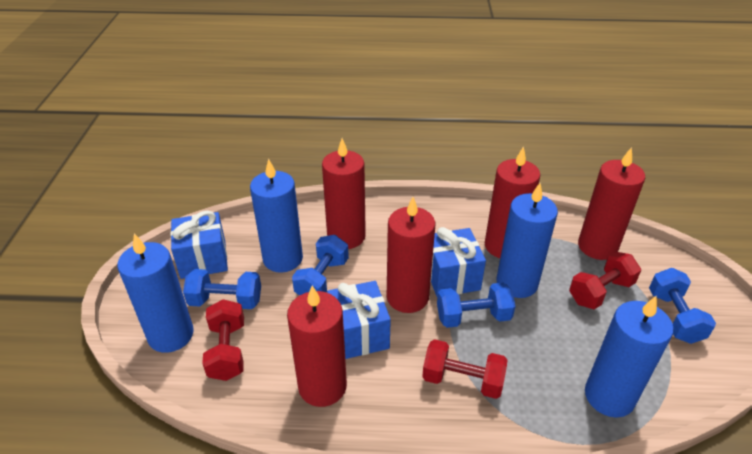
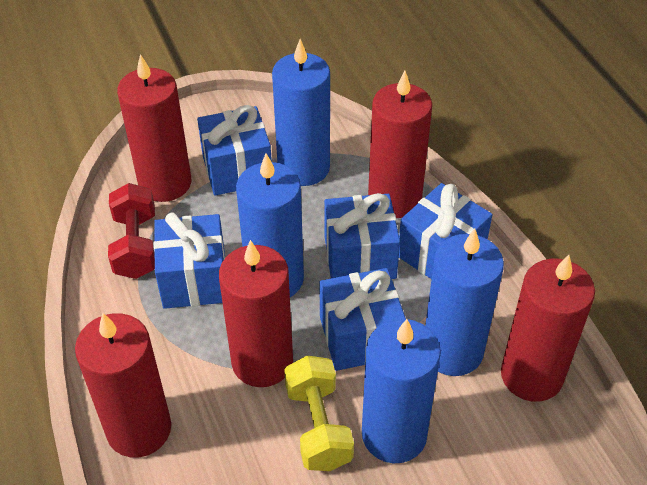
blue dumbbell: [183,269,261,309] [292,235,349,296] [437,283,516,328] [649,268,716,344] = 4 -> none = 0
blue gift: [171,211,228,279] [327,281,391,359] [430,227,486,297] = 3 -> [154,212,225,309] [197,105,272,196] [319,268,406,371] [324,193,400,279] [399,183,492,279] = 5
red dumbbell: [202,299,244,381] [422,339,507,399] [569,252,641,310] = 3 -> [108,183,155,279] = 1
yellow dumbbell: none = 0 -> [284,356,354,471] = 1

